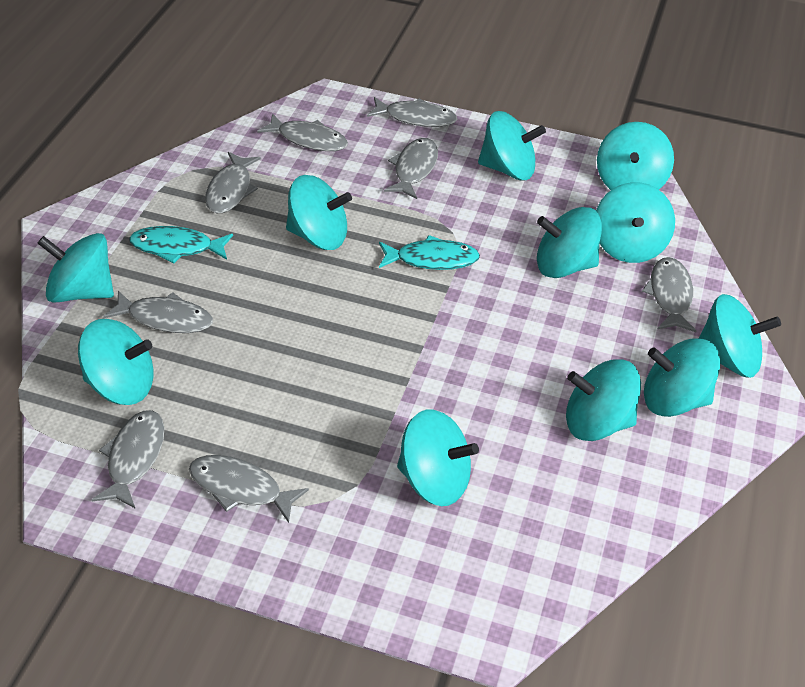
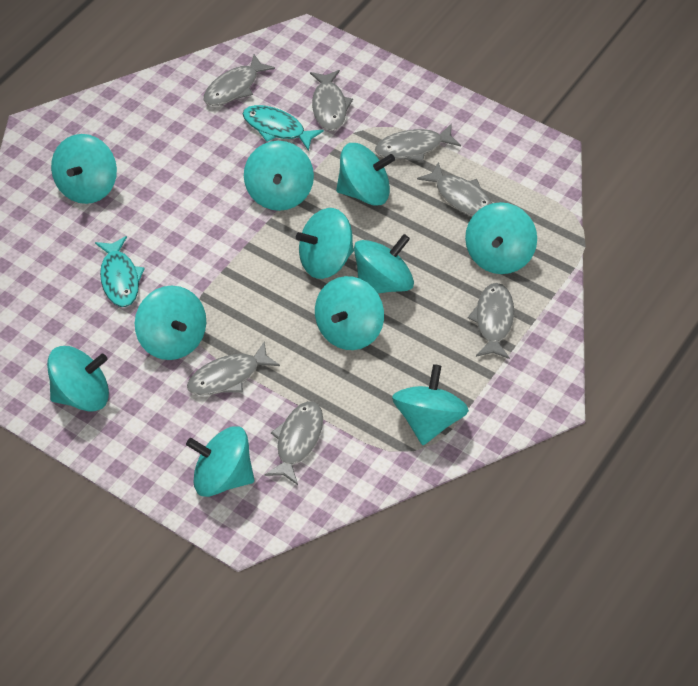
grey fish: [92,410,164,508] [103,291,213,333] [189,455,309,523] [205,152,261,213] [257,113,348,151] [367,97,458,127] [384,138,438,199] [642,257,696,332] = 8 -> [187,341,280,395] [204,54,275,106] [264,401,323,485] [310,70,353,131] [375,123,461,162] [417,162,492,216] [468,283,514,359] = 7

